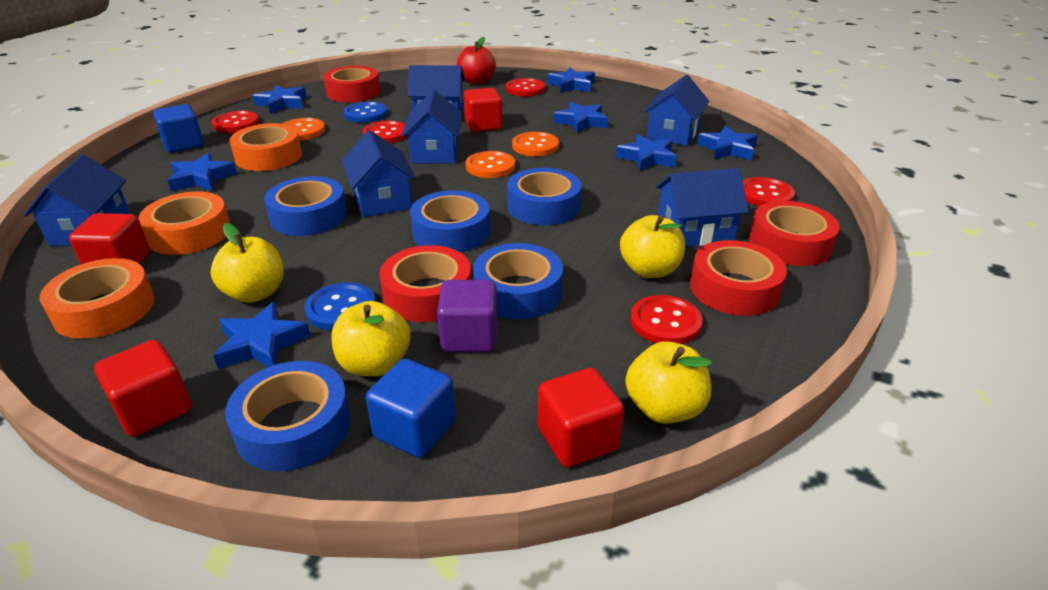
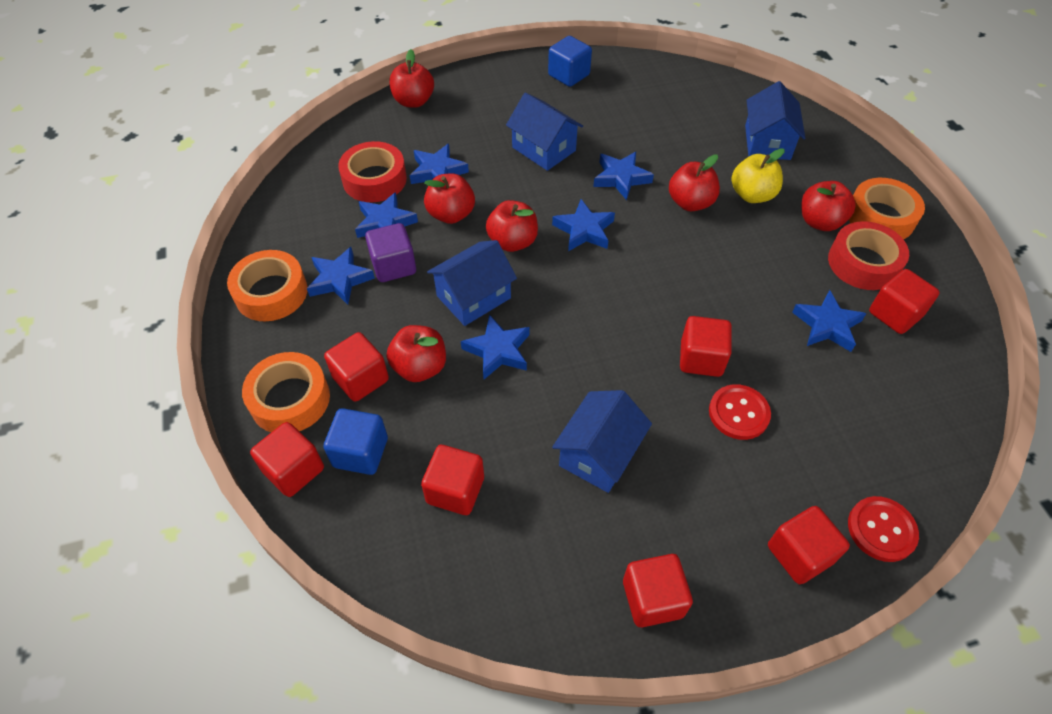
blue button: [305,282,375,330] [343,102,387,123] = 2 -> none = 0
blue house: [24,154,130,246] [342,130,416,217] [402,90,462,164] [407,65,465,112] [644,75,709,146] [656,168,749,247] = 6 -> [427,240,517,326] [506,93,583,171] [552,390,652,493] [745,81,806,160] = 4
blue tape: [225,361,351,472] [264,176,347,236] [410,190,490,252] [473,243,563,319] [507,168,582,225] = 5 -> none = 0
orange button: [282,118,325,141] [466,151,515,178] [512,132,559,156] = 3 -> none = 0
red apple: [457,37,496,85] = 1 -> [387,325,446,382] [389,49,434,108] [424,173,475,224] [486,200,538,252] [669,155,720,211] [802,181,856,231] = 6
red button: [212,111,259,133] [362,121,408,143] [506,78,545,97] [630,295,703,344] [743,177,795,206] = 5 -> [709,384,771,440] [848,496,919,562] = 2
red cube: [69,213,150,264] [94,340,192,437] [464,88,503,132] [538,368,624,467] = 4 -> [250,422,324,497] [324,332,389,402] [421,445,484,515] [623,554,693,627] [680,316,732,377] [768,506,850,584] [869,269,940,334] = 7
red tape: [323,66,380,102] [380,245,472,322] [690,240,787,316] [749,201,840,266] = 4 -> [338,141,407,202] [828,221,909,290] = 2
yellow apple: [211,223,284,303] [332,301,410,376] [620,215,685,278] [626,341,712,424] = 4 -> [732,148,784,203] = 1

